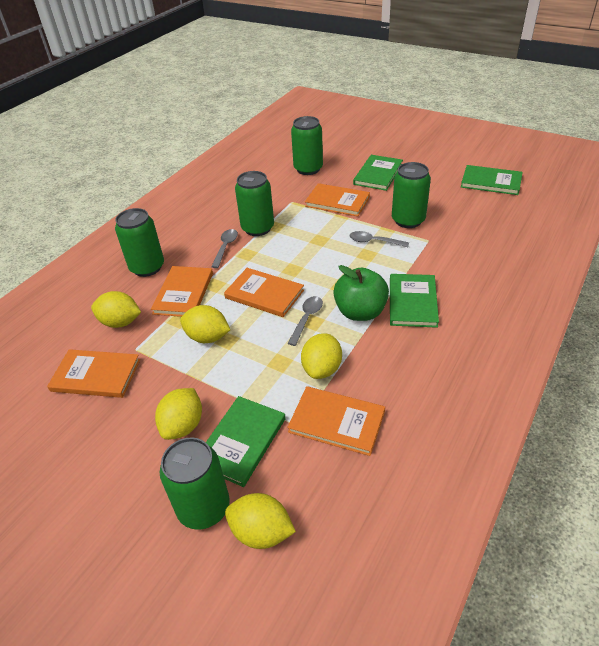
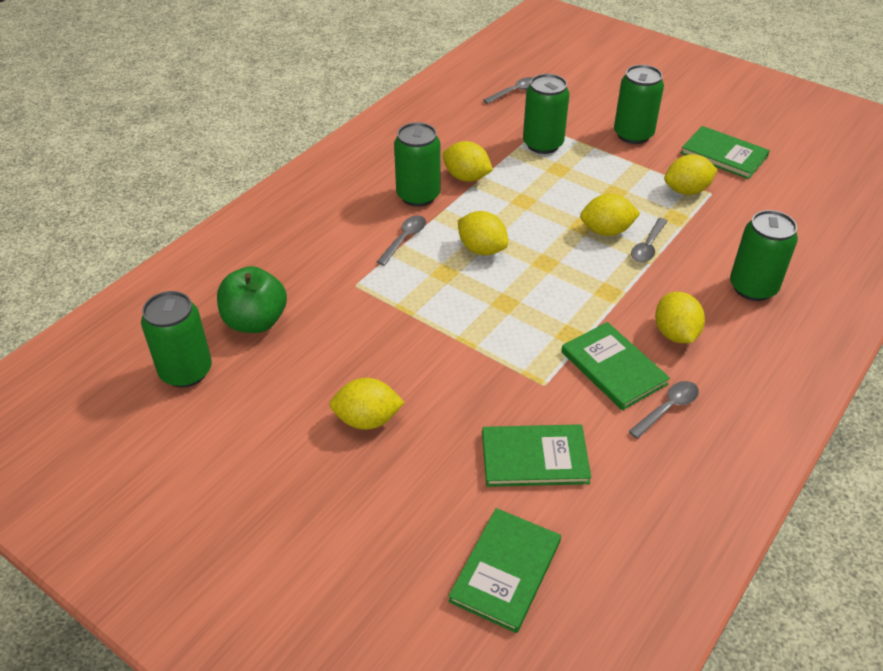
grey spoon: [211,229,238,268] [287,296,323,346] [350,231,409,247] = 3 -> [377,215,426,266] [483,77,533,104] [628,381,699,439] [631,218,668,263] = 4
orange book: [47,349,140,398] [151,266,213,317] [224,268,304,317] [287,386,385,456] [305,183,370,216] = 5 -> none = 0
yellow lemon: [91,291,141,328] [155,388,202,440] [180,305,230,343] [225,493,296,549] [301,333,342,379] = 5 -> [329,378,405,430] [443,141,493,182] [458,211,508,255] [580,194,640,236] [655,292,705,343] [664,154,718,195] = 6

